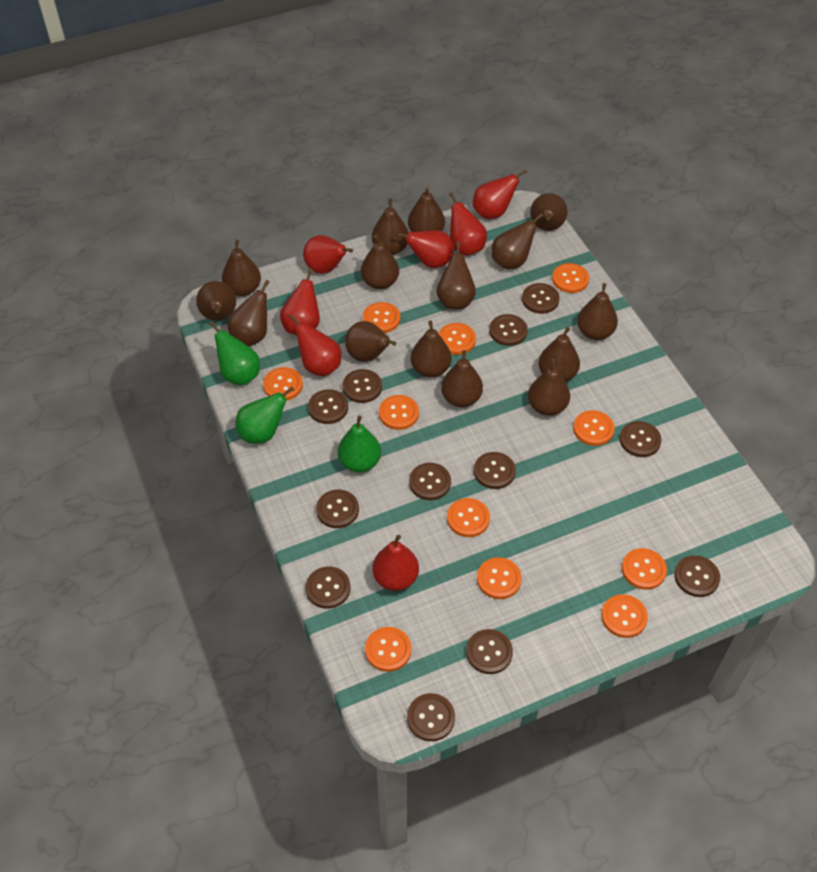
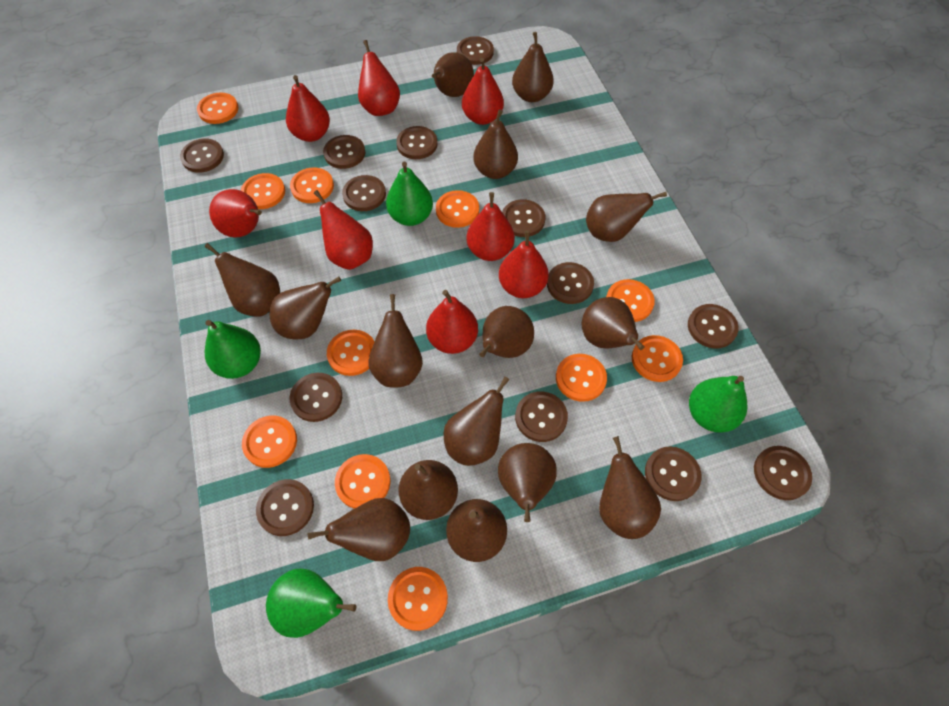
brown button: [306,567,350,609] [308,389,348,424] [316,489,359,528] [343,369,382,403] [407,693,455,741] [409,463,451,500] [466,629,513,674] [474,452,516,489] [489,314,528,346] [522,283,560,314] [620,421,662,457] [674,555,720,597] = 12 -> [180,138,224,173] [256,479,314,536] [290,373,342,422] [323,135,365,169] [342,175,386,211] [396,126,438,159] [457,36,494,65] [502,199,545,237] [515,392,568,442] [547,262,594,304] [645,447,702,501] [688,304,738,348] [754,446,812,500] = 13
green pear: [209,321,260,386] [235,387,294,444] [338,415,381,472] = 3 -> [205,320,261,379] [266,569,356,638] [386,162,433,226] [689,376,748,433] = 4
red pear: [280,268,320,335] [289,314,341,376] [303,235,353,274] [372,535,419,591] [396,230,454,268] [449,192,487,256] [473,169,527,219] = 7 -> [209,189,262,238] [286,75,330,142] [314,190,373,270] [358,40,400,116] [426,290,478,354] [462,58,504,125] [466,192,515,261] [499,230,549,298] = 8

